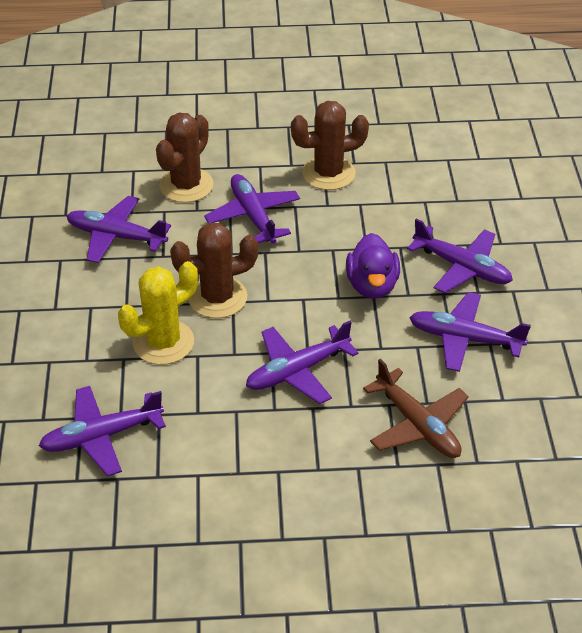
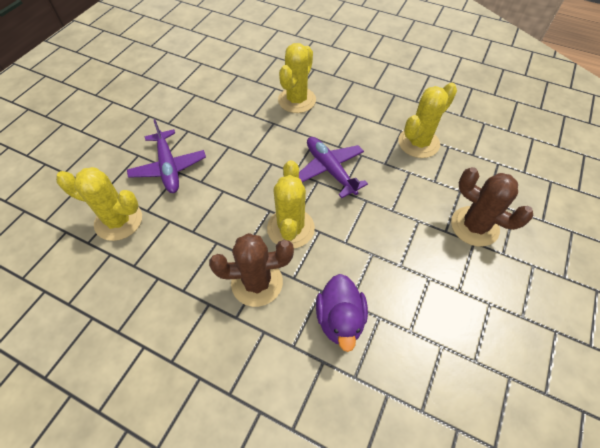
brown cactus: [156,113,214,203] [170,223,258,318] [291,101,369,190] = 3 -> [209,233,294,307] [451,167,534,247] = 2
brown plane: [363,358,469,458] = 1 -> none = 0
purple plane: [39,386,166,476] [66,196,171,263] [204,174,300,244] [246,321,359,404] [407,219,513,293] [409,292,531,372] = 6 -> [127,119,206,193] [299,137,368,198] = 2
yellow cactus: [118,261,198,365] = 1 -> [56,167,142,241] [267,160,315,248] [278,43,316,113] [398,83,457,158] = 4

